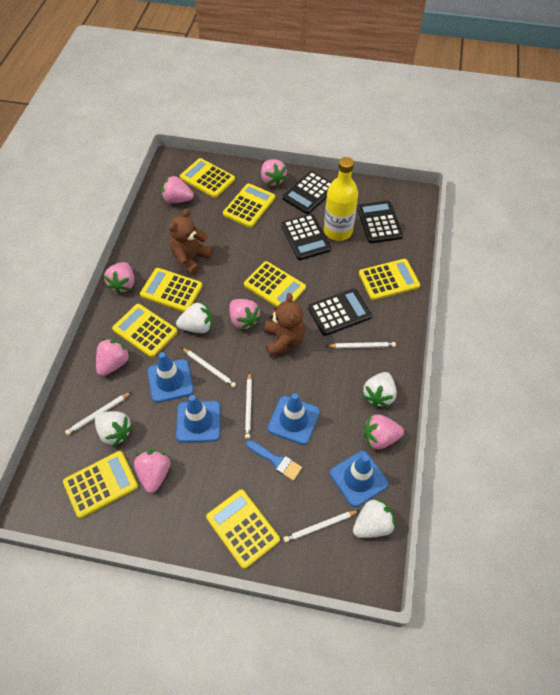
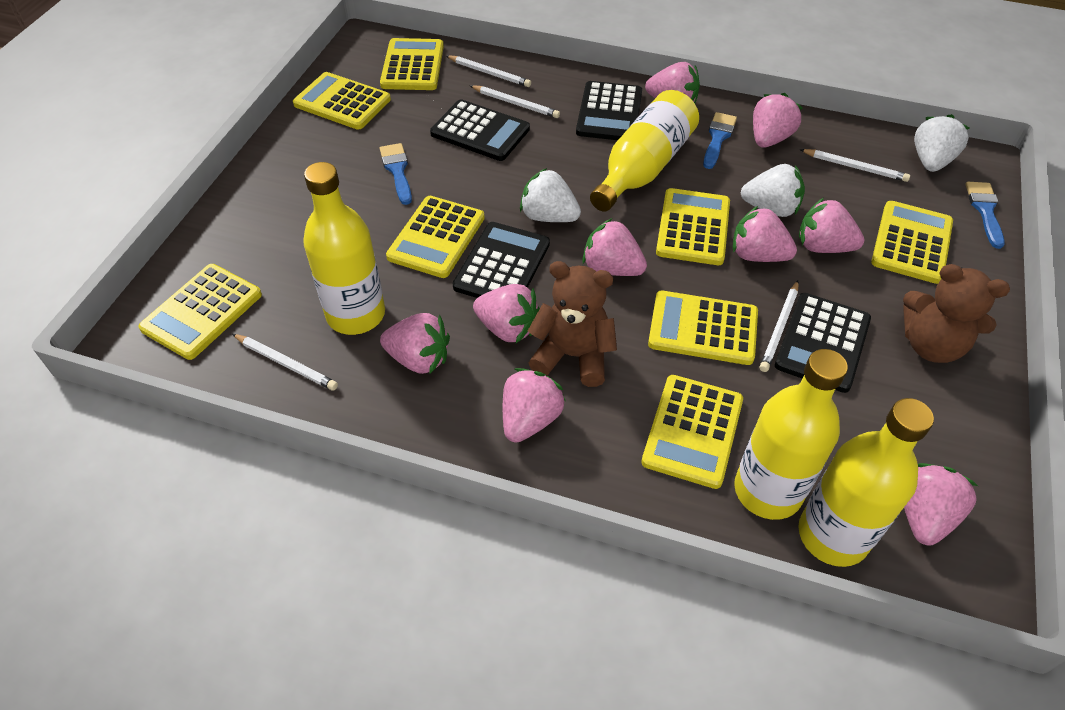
blue brush: [246,440,302,481] = 1 -> [380,143,412,205] [703,112,737,169] [965,182,1005,249] = 3
blue traffic cone: [147,352,194,403] [176,395,221,443] [268,393,320,445] [330,451,388,507] = 4 -> none = 0
pink strawberry: [96,338,131,376] [103,262,134,294] [134,450,170,493] [162,175,194,203] [230,299,261,330] [261,159,287,187] [364,414,404,449] = 7 -> [380,313,450,374] [473,284,540,343] [503,368,566,443] [582,218,647,276] [645,62,700,103] [733,206,797,262] [753,93,803,148] [799,198,865,253] [904,463,978,545] = 9
white strawberry: [95,411,133,447] [176,302,212,333] [353,498,396,538] [362,372,397,407] = 4 -> [520,168,581,222] [741,164,805,217] [914,114,969,172] = 3
yellow bottle: [324,157,358,241] = 1 -> [303,162,385,335] [590,90,699,211] [734,349,848,520] [798,398,934,567] = 4

